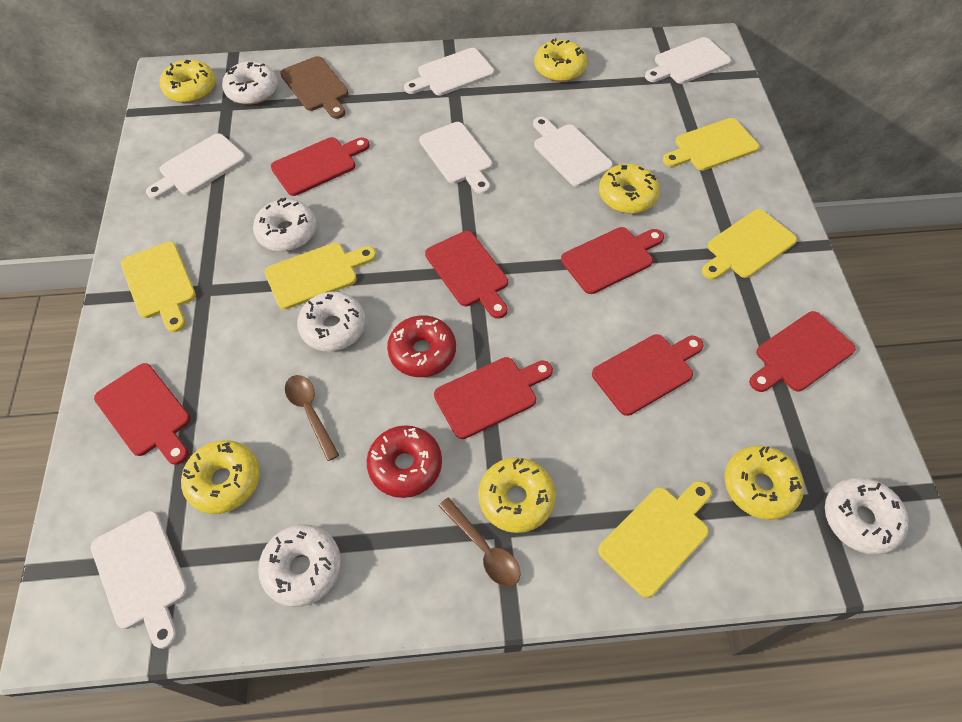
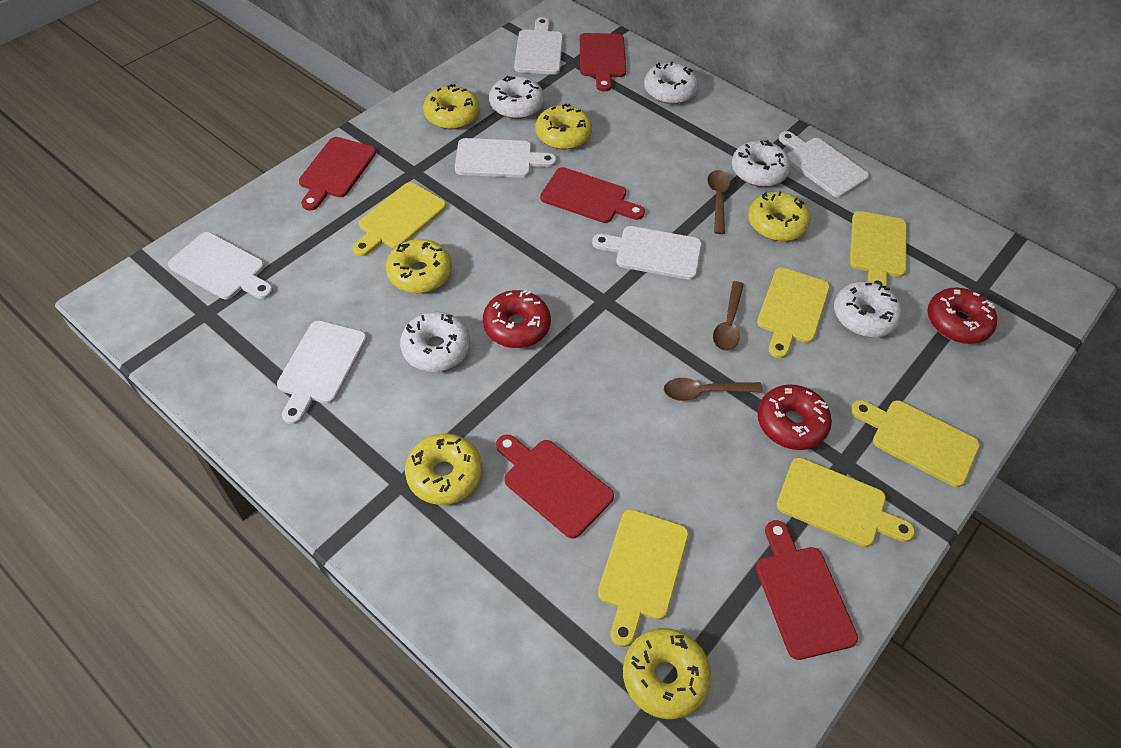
brown cutting board: [280,56,348,119] = 1 -> none = 0
brown spoon: [285,375,339,461] [439,497,521,587] = 2 -> [664,378,763,401] [707,170,731,234] [713,281,744,351] = 3
red cutting board: [94,363,190,465] [271,137,369,196] [425,231,508,319] [434,357,553,439] [561,227,664,294] [592,334,704,416] [749,311,856,392] = 7 -> [299,137,376,211] [496,434,614,539] [540,167,645,223] [580,33,626,92] [756,520,858,660] = 5
red donut: [366,425,442,498] [387,315,456,377] = 2 -> [483,290,551,348] [757,384,832,450] [927,287,997,344] = 3
yellow cutting board: [121,241,196,332] [264,243,376,310] [598,481,711,598] [663,118,759,171] [702,209,797,280] = 5 -> [353,182,446,256] [598,509,689,647] [757,267,830,359] [777,457,915,547] [850,211,907,287] [851,400,980,487] = 6

